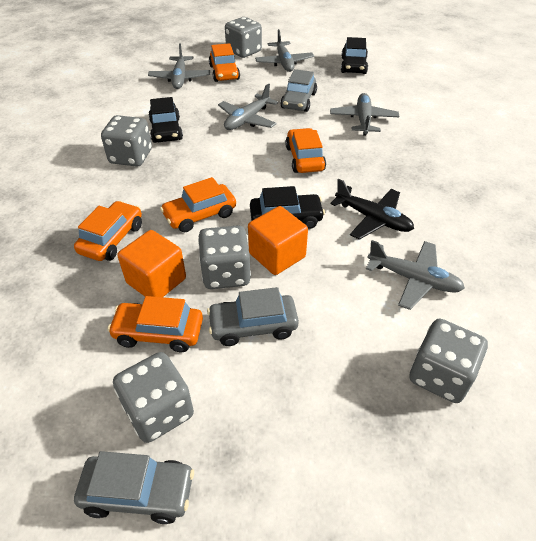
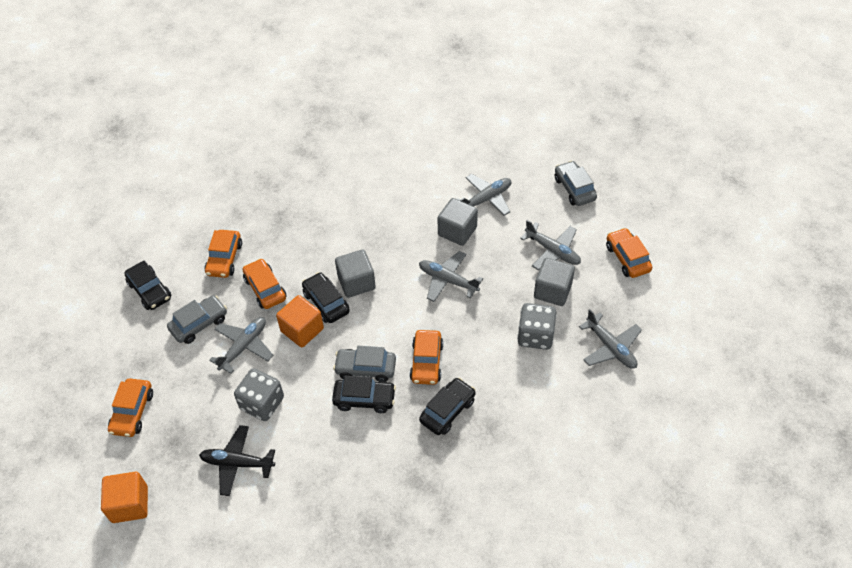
black car: [148,97,183,143] [250,186,325,229] [341,37,368,74] = 3 -> [124,261,172,310] [302,272,349,323] [332,376,396,413] [419,377,475,435] = 4
grey cube: none = 0 -> [335,250,376,298] [437,198,478,246] [534,258,575,306] = 3
grey dice: [101,115,152,167] [113,352,194,443] [198,225,251,289] [225,17,262,58] [409,319,488,403] = 5 -> [234,368,284,421] [517,303,557,350] = 2

